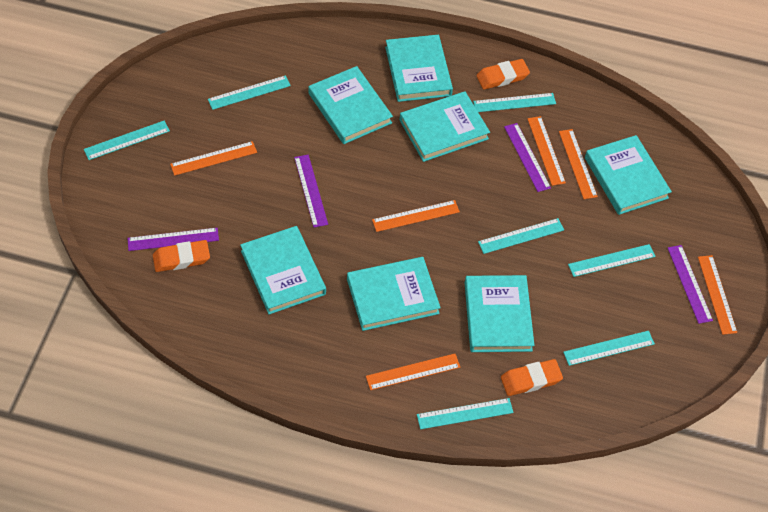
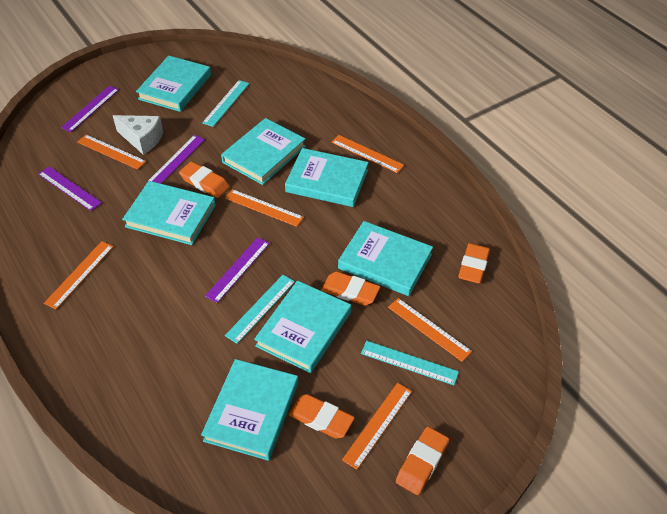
orange eraser: [153,240,210,272] [476,59,530,89] [501,359,563,396] = 3 -> [179,162,230,198] [289,394,355,439] [321,272,380,305] [396,427,449,495] [458,243,490,284] = 5
turquoise ruler: [84,121,170,160] [208,75,291,110] [417,398,514,429] [473,93,556,112] [478,218,564,254] [563,331,655,366] [568,244,655,277] = 7 -> [202,80,250,127] [225,275,295,344] [361,341,459,385] = 3
white cheese: none = 0 -> [113,115,163,155] = 1

